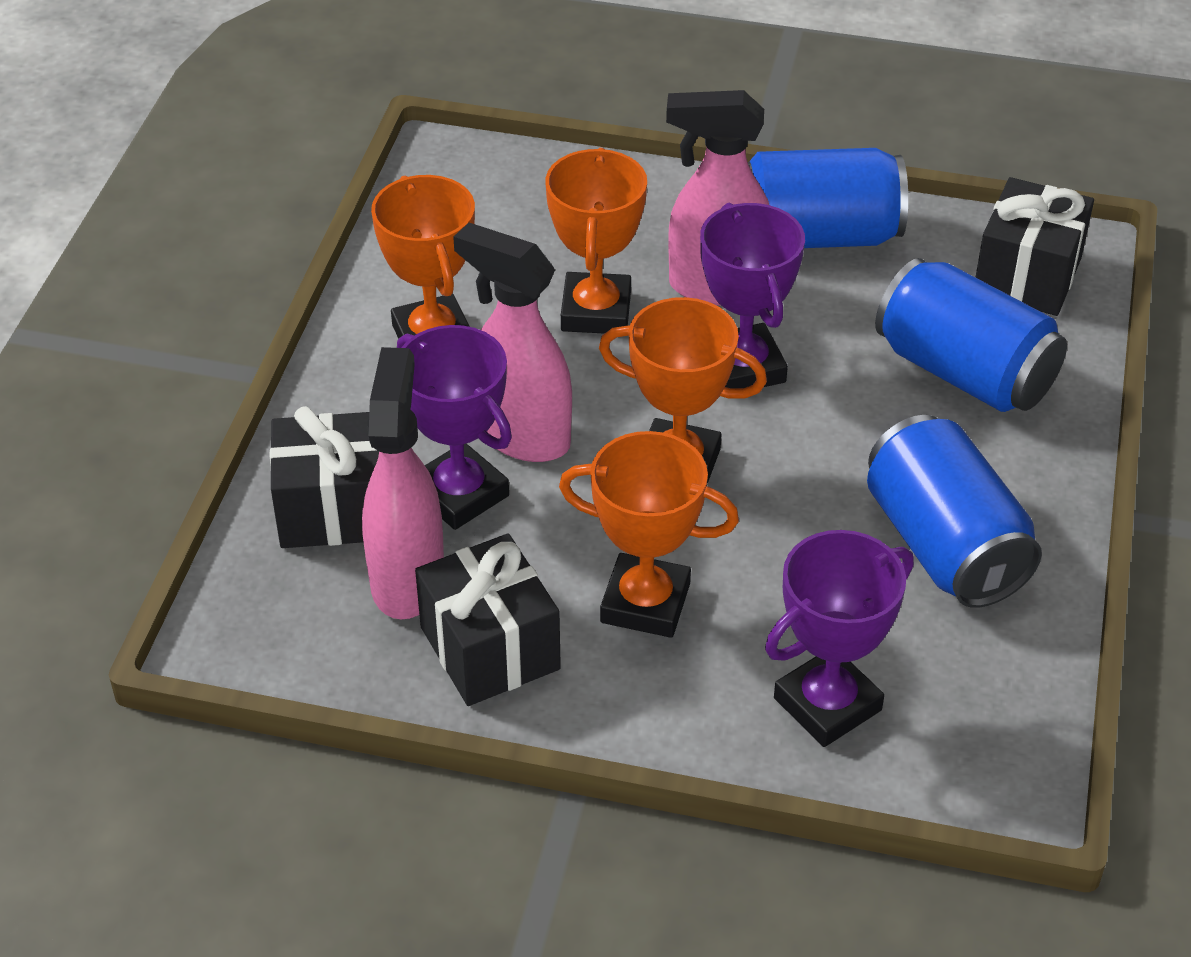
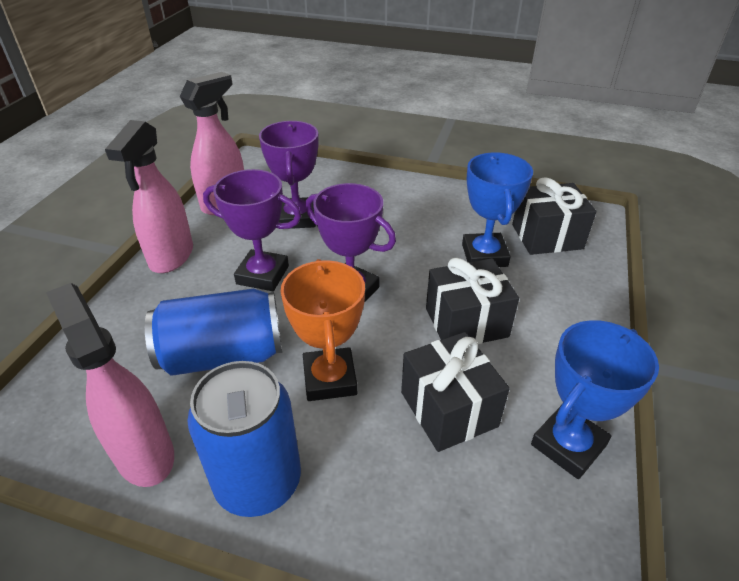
blue can: [748,148,908,248] [867,415,1042,608] [875,258,1067,412] = 3 -> [145,289,282,376] [187,361,301,517] = 2
blue trophy: none = 0 -> [462,152,533,267] [531,320,659,479] = 2
orange trophy: [371,175,475,339] [545,148,647,334] [559,431,739,638] [599,297,767,484] = 4 -> [281,259,365,401] = 1

